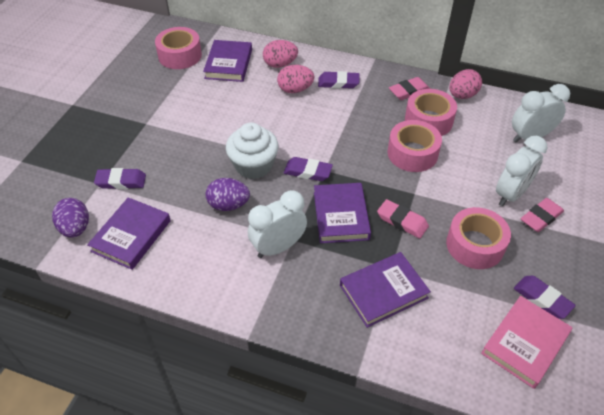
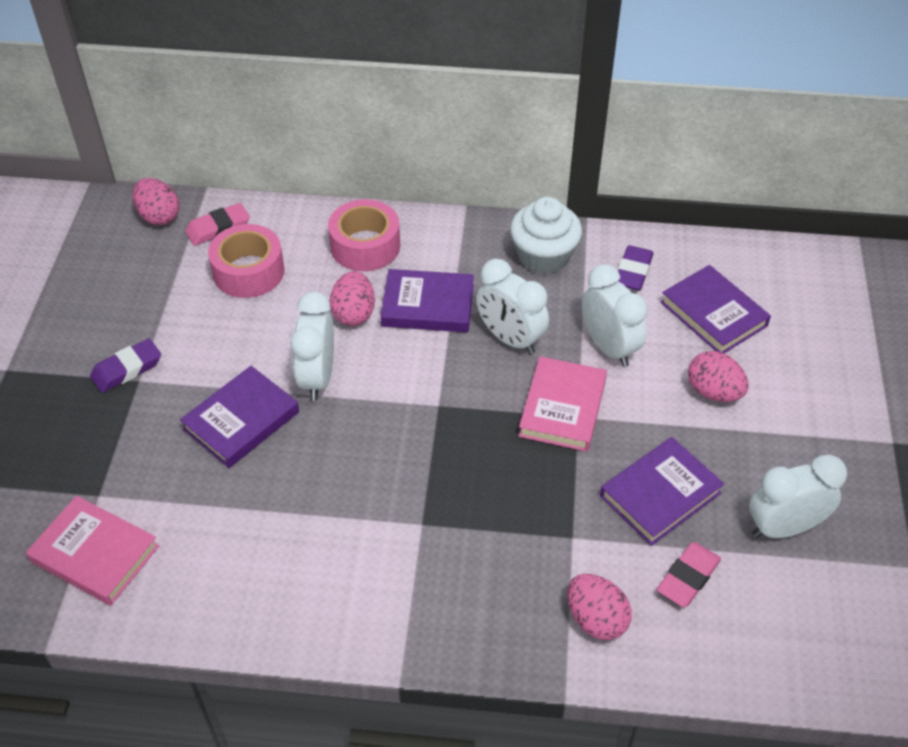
pink book: [481,296,572,389] = 1 -> [26,496,159,606] [518,356,607,452] = 2
pink egg: [263,40,298,68] [277,65,314,93] [449,69,482,99] = 3 -> [132,178,179,226] [330,271,375,326] [567,574,632,640] [688,351,748,402] = 4
pink eraser: [377,199,429,239] [389,77,430,100] [521,198,564,232] = 3 -> [185,203,250,246] [657,542,721,607] = 2
pink tape: [155,27,202,69] [388,120,442,172] [405,89,457,136] [446,207,511,269] = 4 -> [208,224,285,298] [328,199,400,271] = 2
purple egg: [52,198,89,238] [206,178,250,211] = 2 -> none = 0
purple eraser: [94,168,146,189] [284,157,333,181] [318,71,359,89] [514,276,576,319] = 4 -> [90,338,161,393] [618,245,654,290] = 2
white clock: [248,190,307,258] [496,136,547,206] [512,84,570,143] = 3 -> [290,292,334,401] [476,259,549,354] [582,264,648,367] [749,455,847,538] = 4

